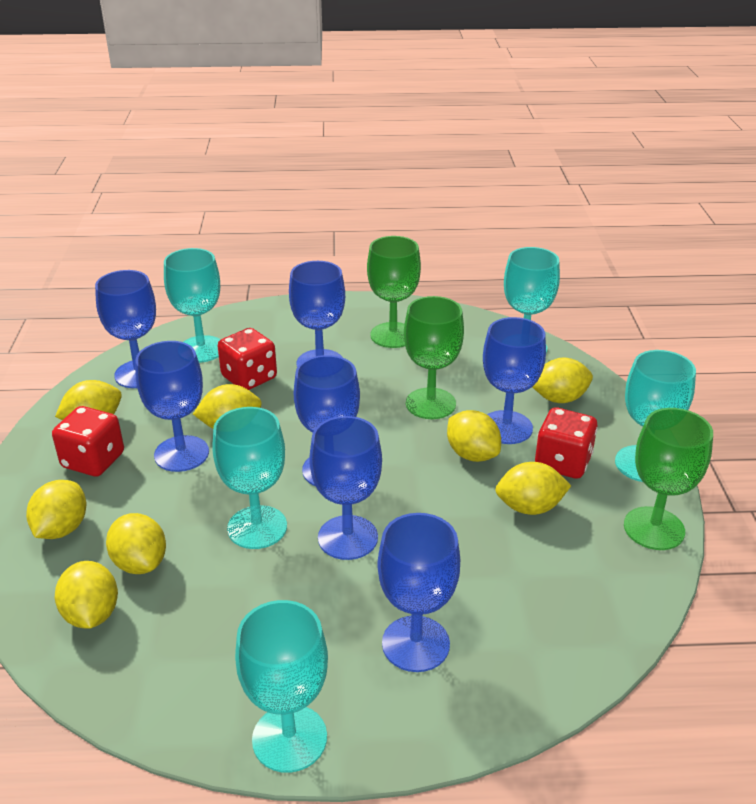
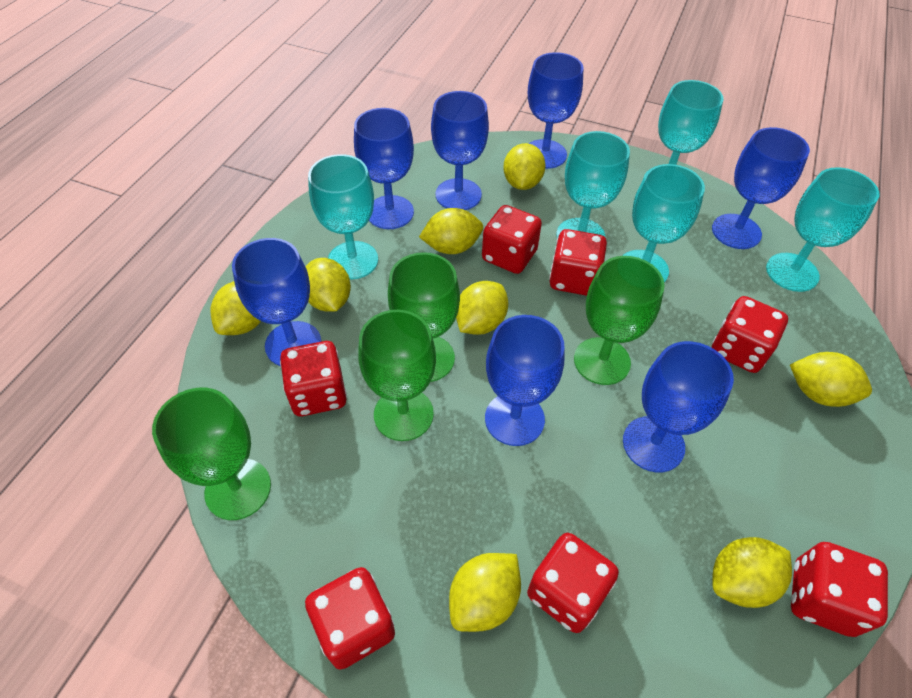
green goblet: [367,236,421,348] [404,296,464,419] [624,408,713,550] = 3 -> [152,387,271,520] [358,310,436,441] [388,252,460,382] [574,256,665,385] = 4
red dice: [52,406,124,476] [217,328,277,390] [535,408,598,479] = 3 -> [280,341,347,417] [305,567,395,670] [482,205,542,274] [527,533,619,633] [549,229,607,296] [712,296,788,373] [791,542,888,637] = 7

